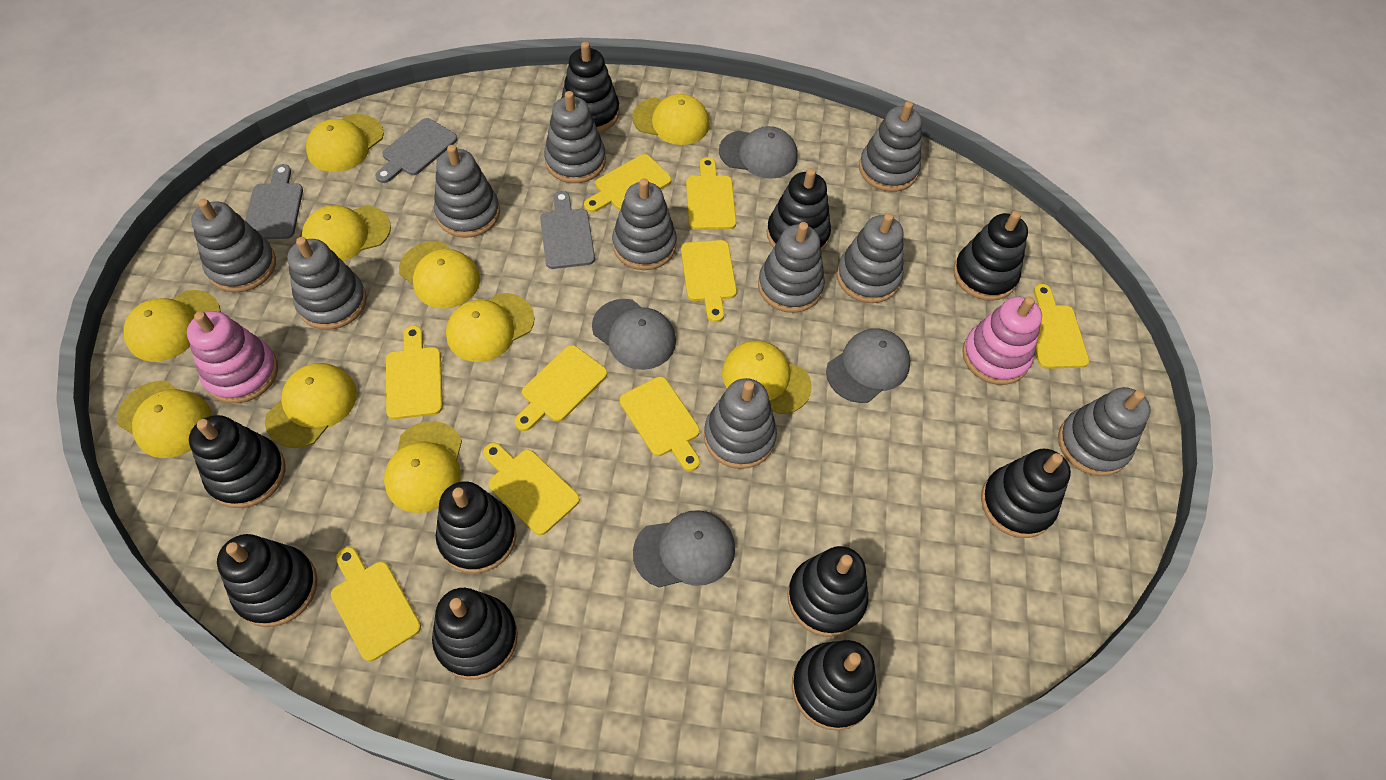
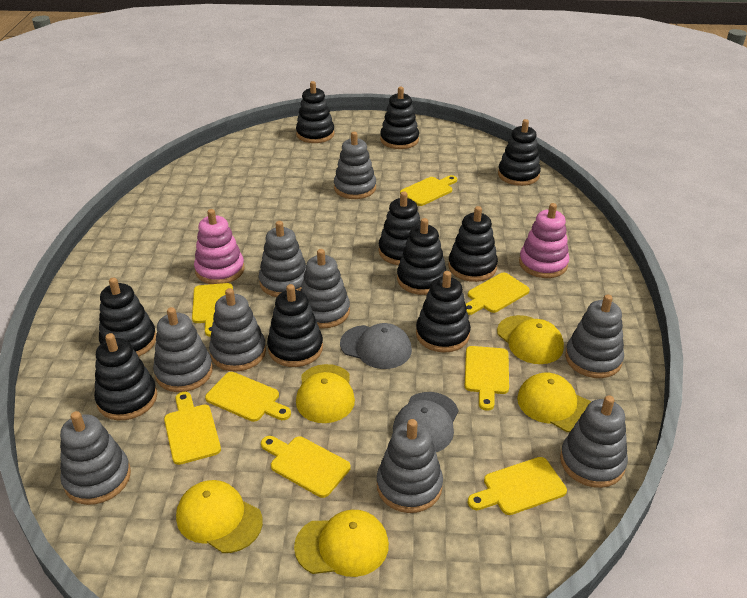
grey cap: [592,299,676,370] [633,510,735,587] [719,126,798,179] [826,328,911,403] = 4 -> [340,323,412,369] [393,392,458,452] = 2
grey cutting board: [245,164,303,239] [375,118,457,183] [540,191,595,269] = 3 -> none = 0
grey stacking toy: [191,199,276,293] [287,237,367,330] [434,145,500,238] [544,91,606,183] [612,178,677,270] [704,378,777,469] [758,222,825,313] [836,213,903,303] [859,101,922,192] [1058,387,1151,476] = 10 -> [60,411,131,505] [153,307,213,392] [209,288,266,372] [259,221,306,297] [300,249,350,329] [334,132,376,199] [377,419,443,513] [560,395,628,488] [565,294,624,378] = 9
yellow cap: [117,381,212,458] [123,290,221,362] [265,363,357,448] [302,205,391,261] [306,114,384,172] [384,421,462,513] [399,241,480,309] [446,293,535,362] [632,94,710,145] [722,340,812,414] = 10 -> [176,480,263,553] [294,510,389,577] [296,364,355,423] [497,315,564,364] [517,373,591,432] = 5
yellow cutting board: [331,547,421,661] [386,326,443,419] [483,443,580,535] [514,345,607,431] [584,154,671,213] [620,377,700,471] [681,240,737,322] [686,157,736,230] [1034,284,1089,369] = 9 -> [164,392,221,465] [192,283,233,337] [205,372,291,422] [261,436,351,498] [400,175,457,206] [465,346,509,411] [466,273,530,315] [468,457,567,515] = 8

